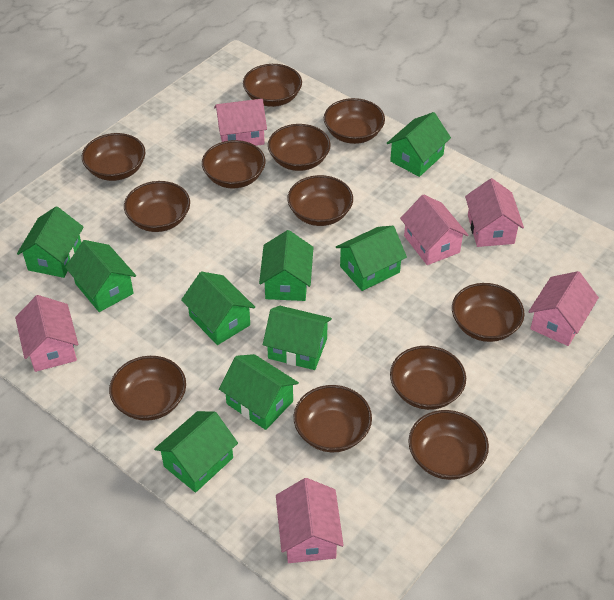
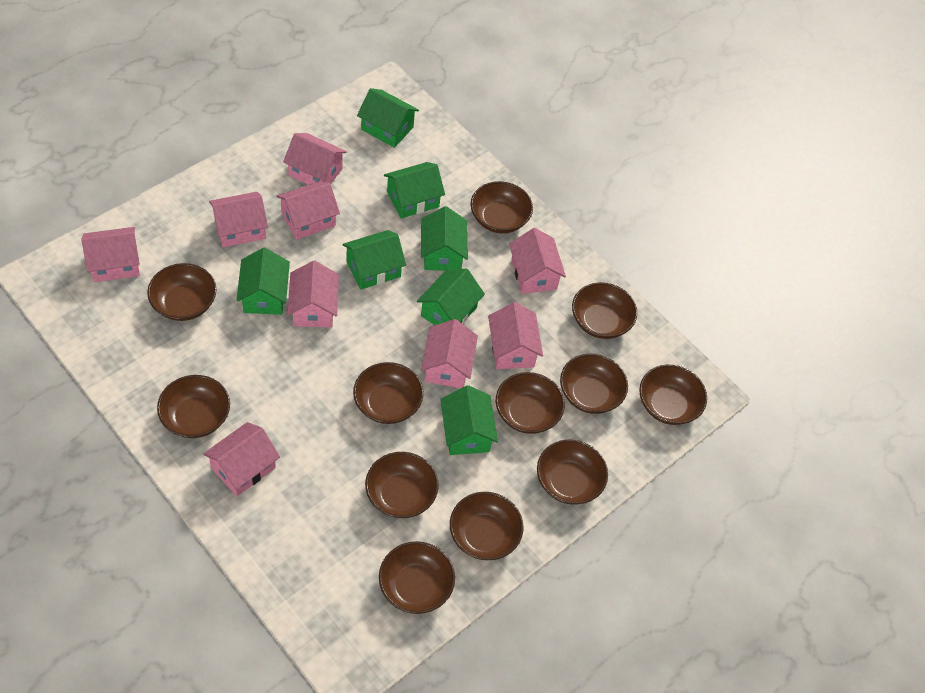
green house: [17,206,84,278] [65,240,136,312] [154,411,238,493] [181,271,255,345] [219,354,299,430] [259,230,313,301] [263,306,332,370] [336,226,407,291] [387,112,451,177] = 9 -> [237,248,290,315] [342,230,406,290] [357,88,419,148] [384,162,445,218] [417,269,485,325] [421,206,468,271] [440,385,498,455] = 7
pink house: [15,295,78,372] [214,99,267,146] [276,478,344,563] [400,194,468,265] [465,178,524,247] [528,271,599,346] = 6 -> [81,227,140,282] [203,422,280,496] [209,192,268,247] [276,181,340,240] [283,133,347,185] [288,261,339,327] [421,319,478,388] [488,302,543,369] [509,228,566,294] = 9

